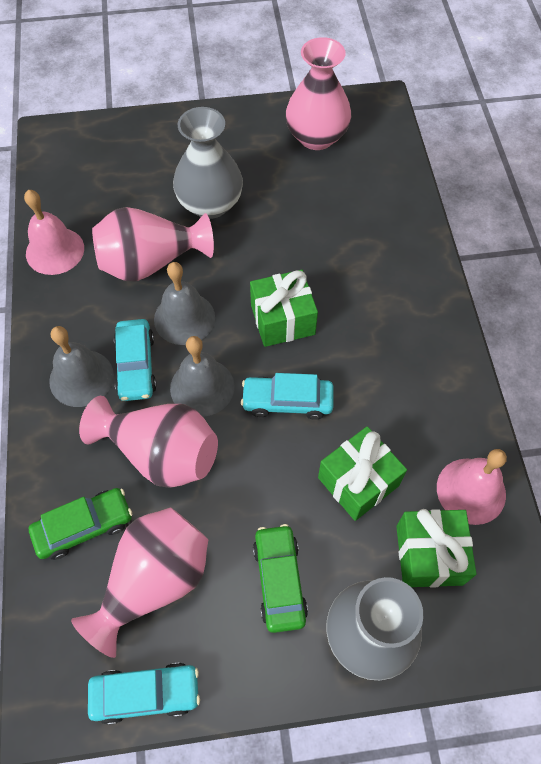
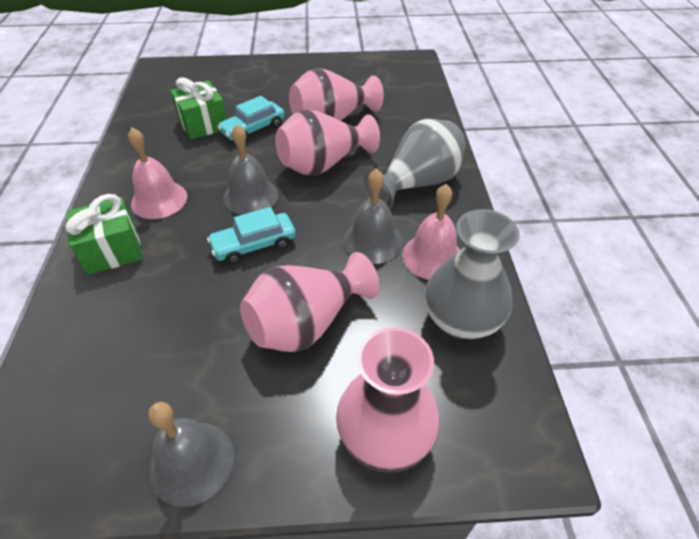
green car: [29,488,132,560] [253,524,308,633] = 2 -> none = 0
green gift: [250,270,318,347] [318,426,407,521] [396,509,476,588] = 3 -> [65,194,143,275] [170,77,227,140] = 2
turquoise car: [88,663,200,725] [114,319,157,401] [241,373,334,420] = 3 -> [207,207,296,264] [218,96,285,141] = 2

